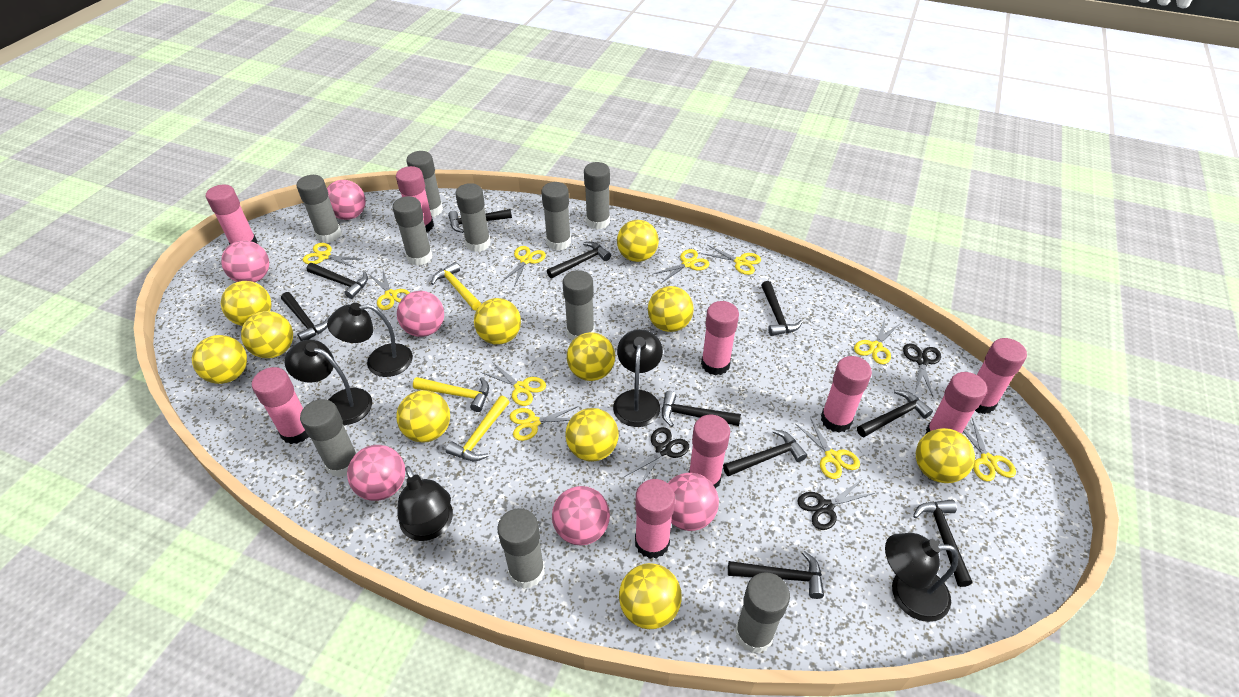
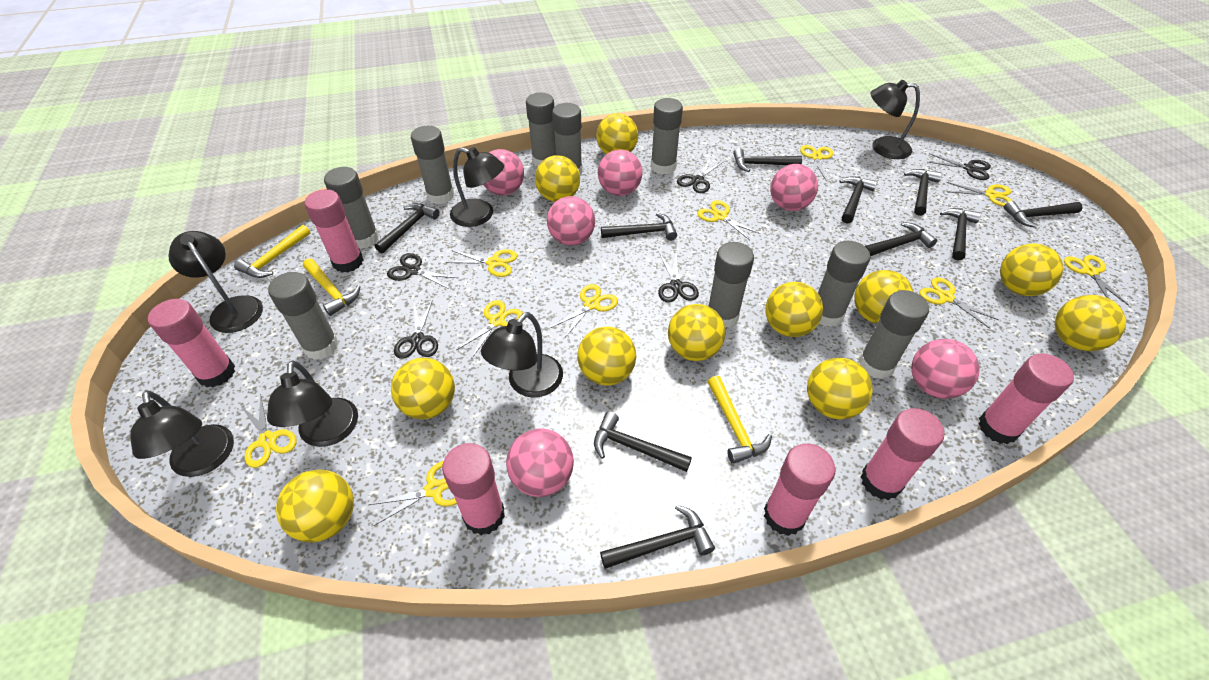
black lamp: [284,340,372,425] [327,303,413,377] [397,466,453,541] [613,329,663,427] [885,533,958,622] = 5 -> [130,390,234,477] [168,231,263,333] [267,361,358,447] [450,147,504,227] [481,312,563,398] [871,80,920,159] = 6
black scissors: [624,427,689,484] [797,479,875,530] [903,343,941,397] = 3 -> [387,253,458,289] [394,300,438,359] [658,253,699,302] [677,157,724,193] [928,153,991,180] = 5
grey glue stick: [296,175,342,243] [300,399,357,477] [393,196,432,266] [406,151,443,217] [455,183,491,252] [497,508,545,589] [541,182,571,250] [562,270,595,341] [584,162,610,229] [735,572,790,654] = 10 -> [268,272,339,360] [324,167,379,249] [411,126,455,204] [526,93,556,167] [552,103,583,175] [651,98,683,175] [708,242,754,328] [818,241,870,327] [858,290,929,379] = 9
pink glue stick: [206,184,257,244] [252,367,309,444] [396,166,434,232] [635,479,675,559] [689,415,730,489] [701,301,739,376] [821,356,872,433] [925,372,987,434] [975,338,1027,414] = 9 -> [148,299,235,387] [305,189,364,272] [442,443,505,535] [764,444,835,536] [861,408,944,500] [978,353,1074,444] = 6

